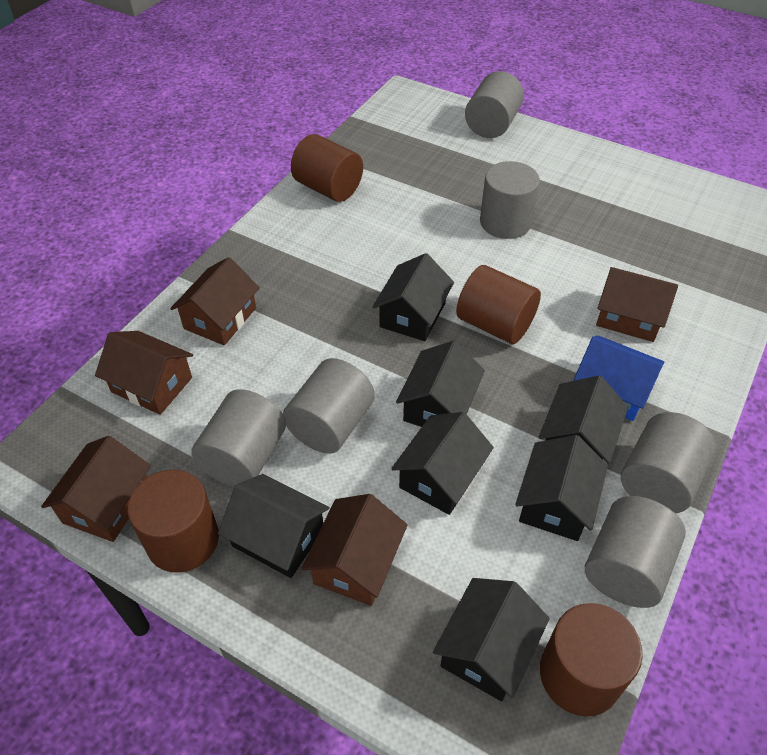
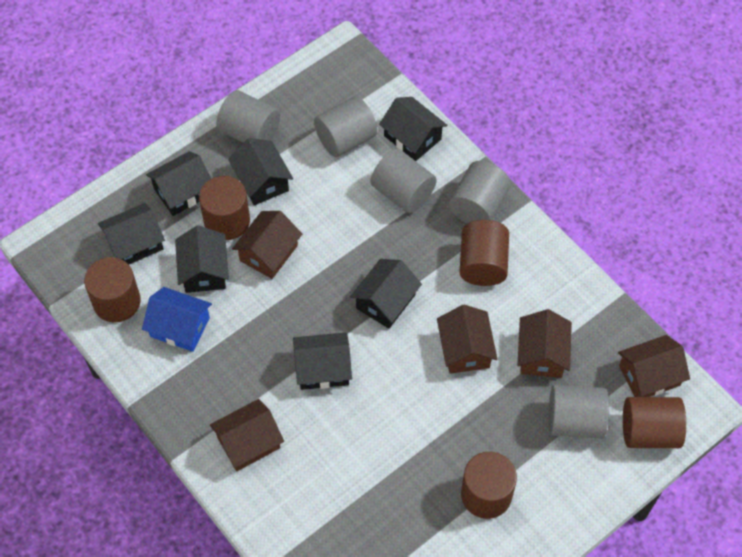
brown cylinder: [127,470,219,573] [291,134,363,202] [456,265,541,344] [540,603,643,717] = 4 -> [84,257,141,323] [199,176,250,240] [459,220,509,286] [461,452,517,519] [623,397,686,448] = 5
grey cylinder: [191,389,286,487] [283,358,375,454] [465,71,524,138] [480,161,540,239] [585,496,686,608] [621,412,716,513] = 6 -> [216,90,280,143] [314,96,378,157] [371,149,437,213] [449,161,511,224] [549,385,609,439] = 5

